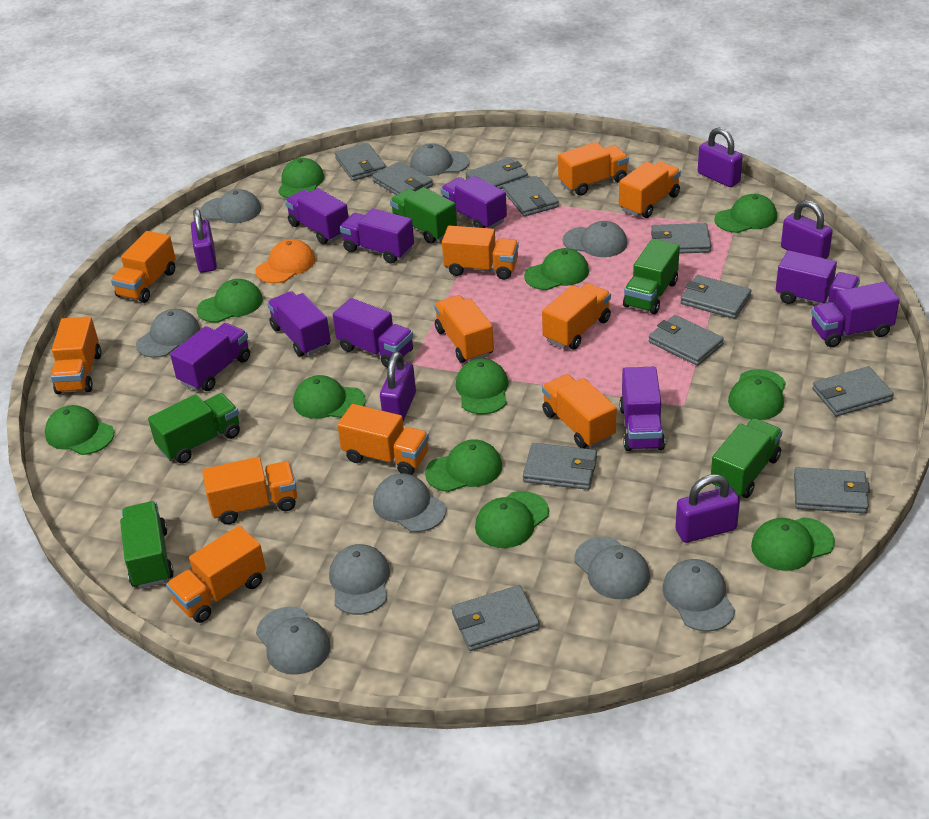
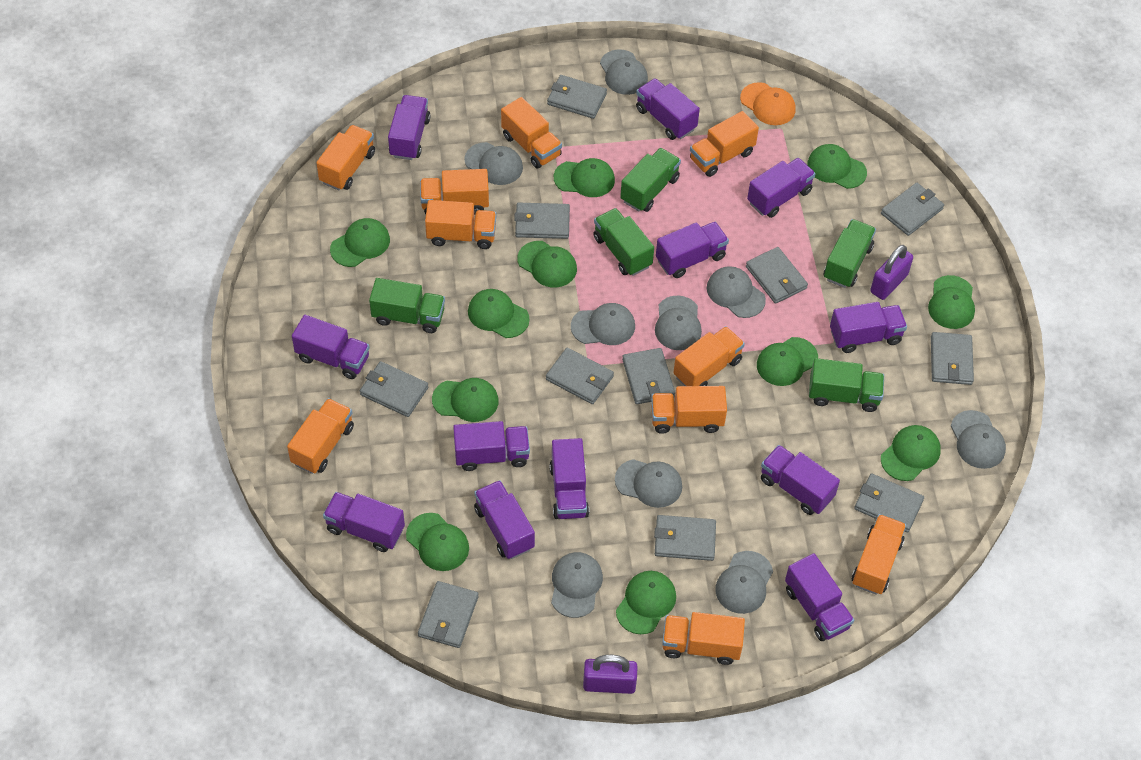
orange truck: [51,317,101,394] [111,231,176,303] [166,526,266,623] [202,457,297,524] [337,404,429,475] [434,295,494,363] [442,226,519,280] [542,283,611,350] [542,374,617,448] [558,142,629,196] [619,162,681,218] = 11 -> [287,398,354,474] [316,125,375,191] [420,169,489,214] [425,200,496,249] [501,97,562,169] [651,386,727,434] [662,612,745,665] [673,326,745,386] [690,111,759,177] [852,514,906,595] = 10
purple padlock: [191,209,217,273] [380,352,416,421] [675,474,740,543] [698,127,743,187] [781,200,833,259] = 5 -> [583,655,637,694] [870,245,913,300] = 2
purple truck: [170,323,250,391] [267,291,331,357] [285,188,349,244] [333,298,413,368] [340,208,414,264] [441,176,507,229] [619,367,665,451] [776,250,860,304] [811,282,900,347] = 9 -> [292,315,370,379] [323,492,405,552] [388,95,430,160] [453,421,530,471] [474,480,535,559] [549,438,589,519] [636,78,700,140] [656,222,729,278] [747,158,815,218] [761,445,840,515] [785,553,854,641] [830,302,907,353] = 12

